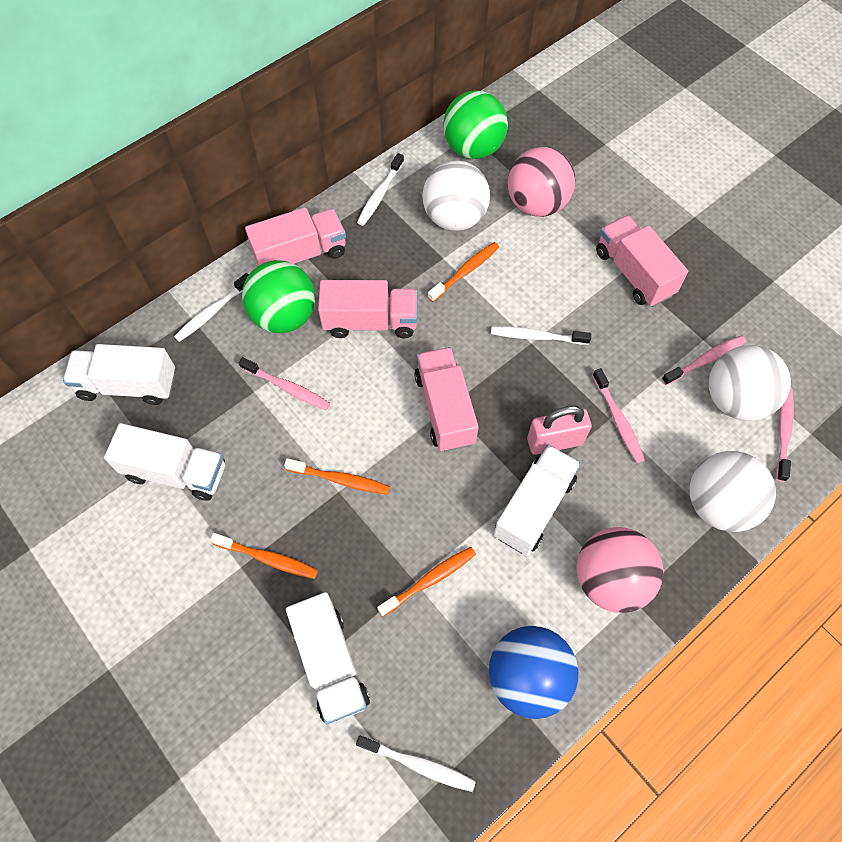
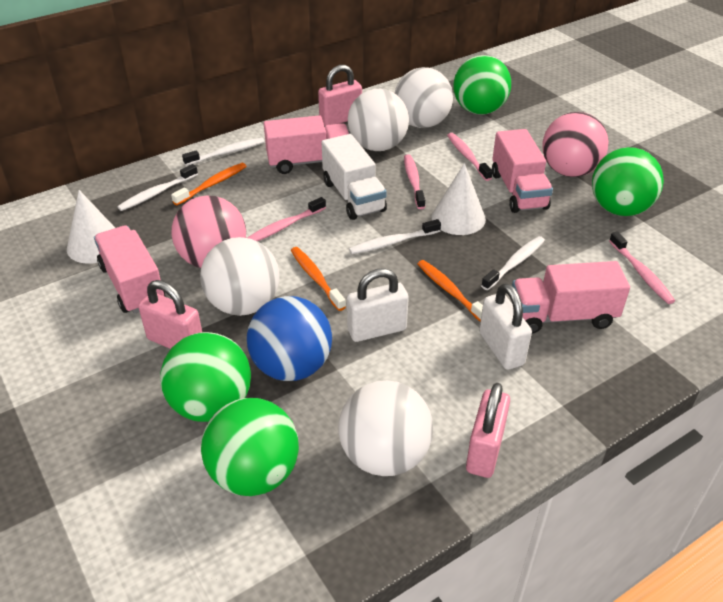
green ball: [242,260,315,333] [443,90,508,159] = 2 -> [160,332,251,422] [201,398,299,496] [453,55,511,115] [592,147,664,216] = 4
orange toothbrush: [210,533,318,579] [284,458,390,495] [377,547,476,617] [428,242,499,302] = 4 -> [171,163,247,205] [291,247,346,311] [417,260,483,322] = 3
pink padlock: [527,406,592,455] = 1 -> [138,280,202,349] [318,65,362,126] [466,383,510,478] = 3
white ball: [422,160,490,231] [689,451,776,532] [709,345,791,421] = 3 -> [200,237,280,316] [338,380,433,476] [348,89,409,151] [395,67,453,128] = 4
white cone: none = 0 -> [67,190,115,264] [432,163,486,235] = 2
white padlock: none = 0 -> [347,268,409,342] [479,283,532,370] = 2
white truck: [63,344,175,405] [104,423,225,501] [286,592,370,724] [493,445,581,556] = 4 -> [322,134,387,220] = 1

